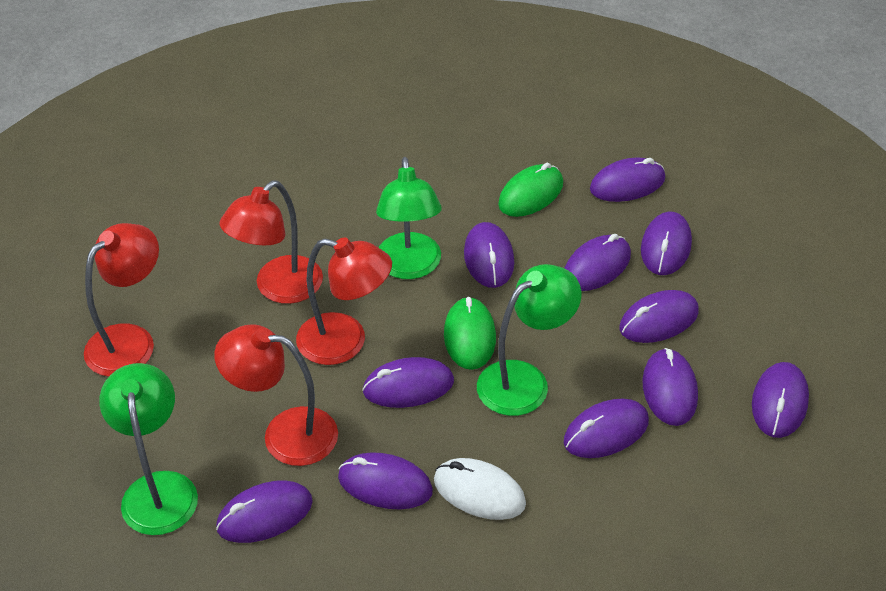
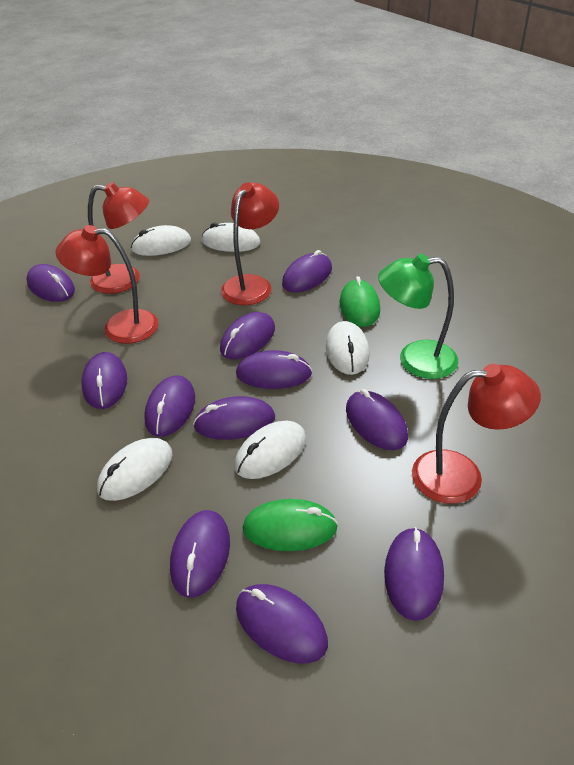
green lamp: [99,363,198,535] [376,157,442,279] [477,264,582,416] = 3 -> [378,254,458,379] = 1
white mouse: [434,458,526,520] = 1 -> [97,438,173,501] [131,225,191,256] [202,223,260,252] [234,421,306,479] [326,321,370,375] = 5

